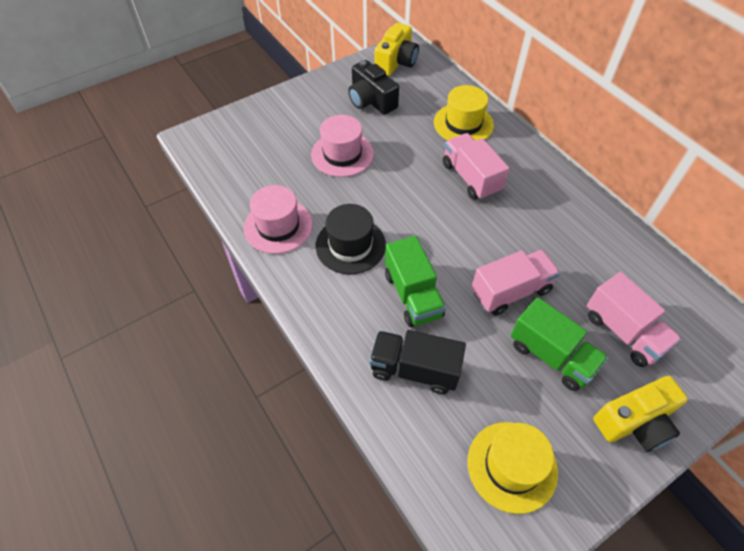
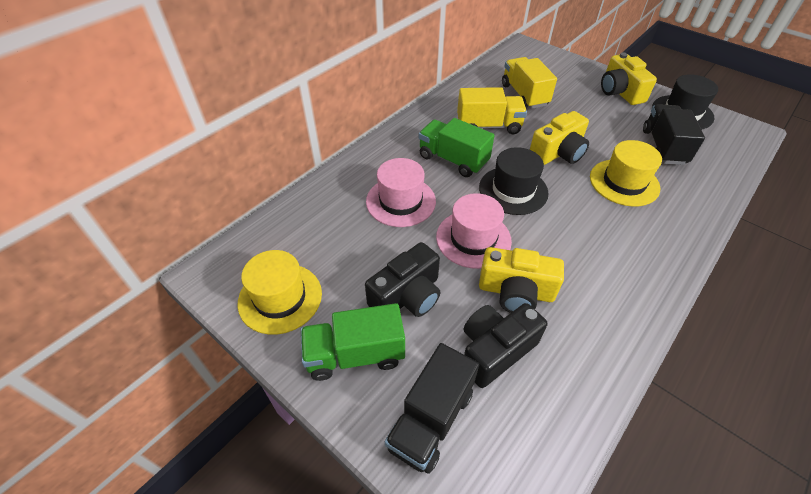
black camera: [348,60,399,115] = 1 -> [365,242,440,317] [464,303,547,388] = 2
black hat: [316,204,386,274] = 1 -> [479,147,548,215] [652,74,718,130] = 2
black truck: [369,330,466,394] = 1 -> [385,343,479,474] [643,104,705,165] = 2
pink truck: [443,133,509,200] [472,250,560,316] [587,272,682,367] = 3 -> none = 0
yellow camera: [374,23,419,76] [593,376,688,452] = 2 -> [479,247,564,313] [530,111,589,165] [601,52,657,105] = 3
yellow truck: none = 0 -> [457,87,527,134] [502,57,557,109] = 2

